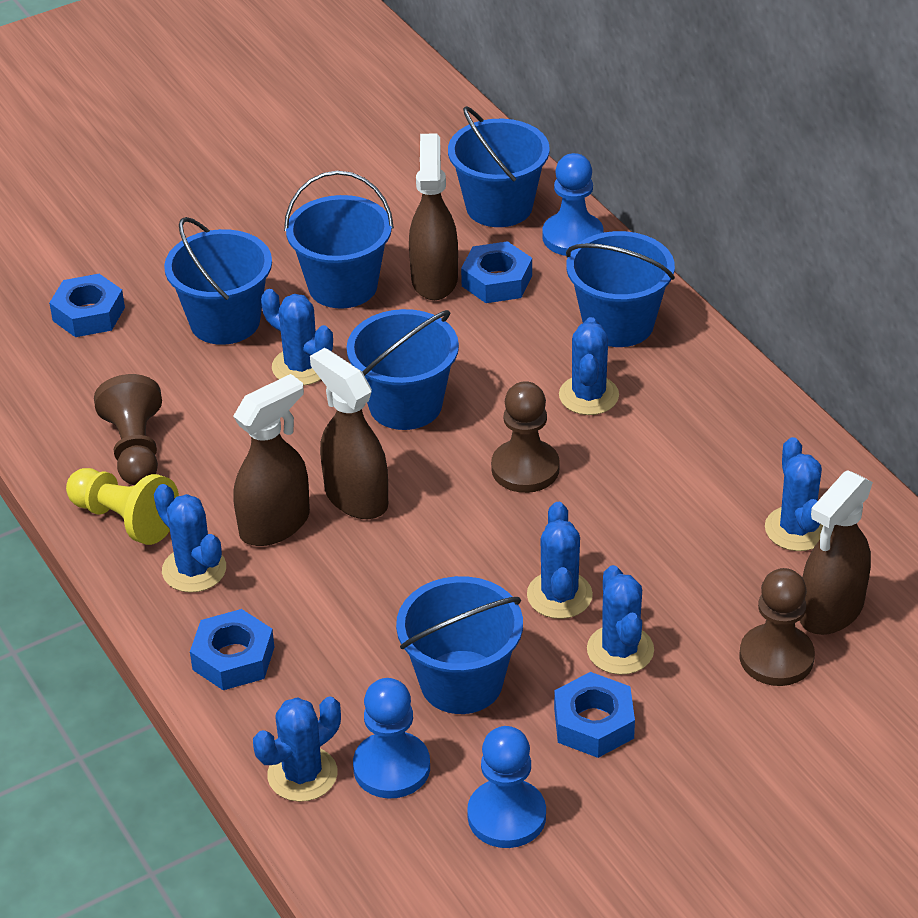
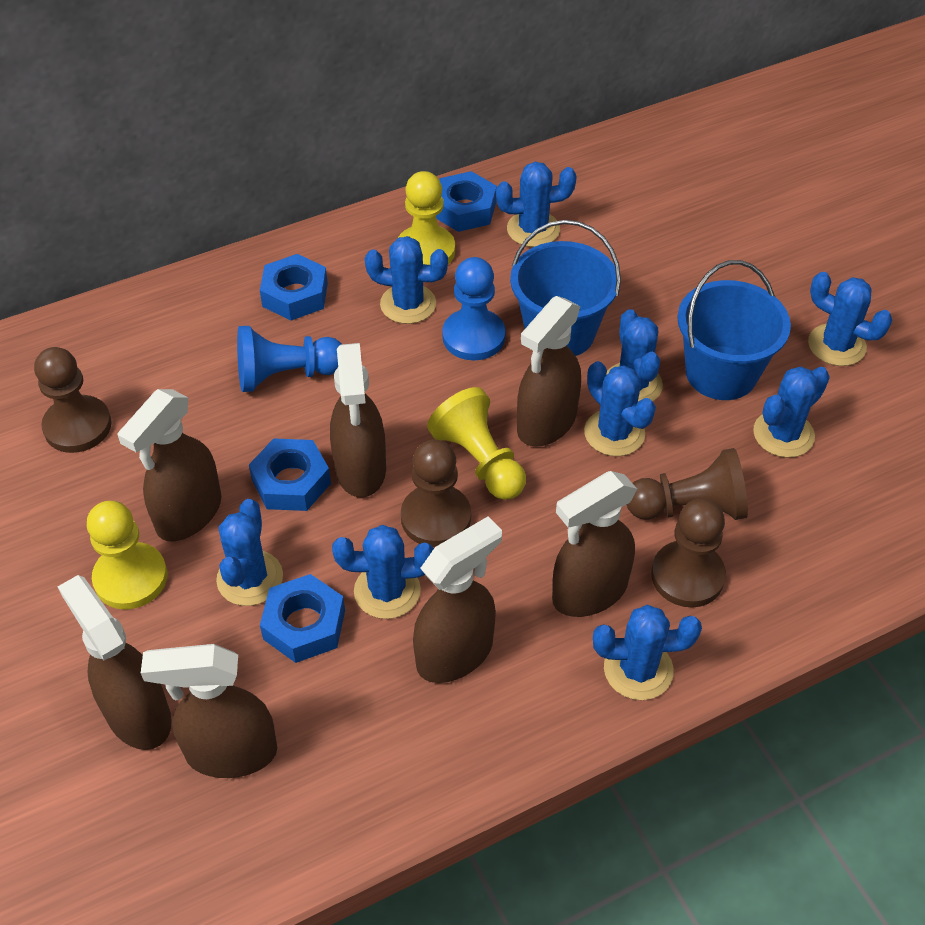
blue bucket: [164,217,272,345] [284,171,394,309] [347,309,459,430] [396,576,523,714] [448,106,550,227] [566,231,675,347] = 6 -> [510,220,621,356] [677,260,791,400] = 2
blue cactus: [154,484,226,593] [253,696,341,802] [261,289,333,386] [527,502,593,619] [559,317,619,415] [587,565,654,675] [765,437,823,551] = 7 -> [216,499,283,606] [332,525,434,619] [365,236,448,324] [496,162,577,247] [584,361,656,456] [593,605,702,700] [607,309,663,401] [753,366,830,458] [808,272,893,366] = 9
blue pawn: [353,678,430,798] [467,726,546,848] [543,153,604,256] = 3 -> [237,326,342,392] [442,257,506,360] = 2
brown pawn: [94,374,162,485] [491,381,560,493] [740,568,815,686] = 3 -> [34,347,112,453] [401,439,471,547] [627,448,748,520] [651,499,726,607] = 4
brown spray bottle: [233,374,310,546] [310,348,388,519] [409,133,458,300] [800,470,873,635] = 4 -> [58,575,172,750] [117,389,221,541] [141,644,277,778] [330,343,386,497] [413,517,502,683] [517,296,581,447] [552,471,637,617] = 7
yellow pawn: [66,468,179,545] = 1 -> [87,501,168,610] [397,171,455,265] [427,387,526,500] = 3

